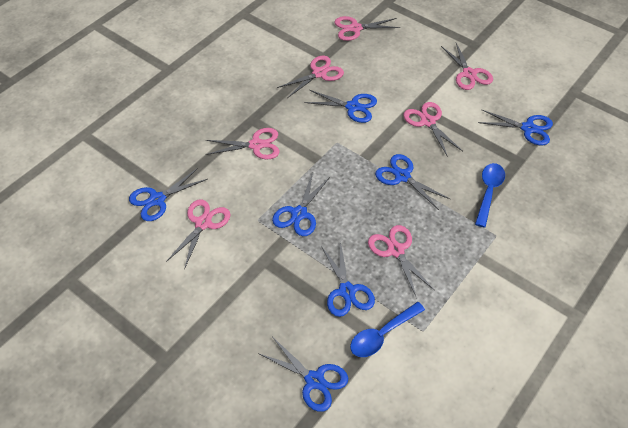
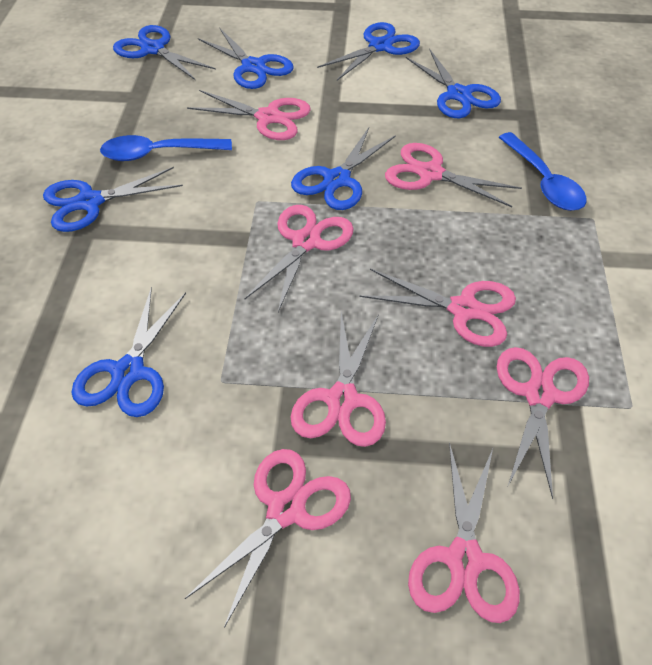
pink scissors: [166,199,230,269] [206,128,279,159] [277,56,344,98] [334,16,400,41] [368,225,435,298] [403,102,463,157] [441,43,493,90] = 7 -> [185,449,351,628] [187,90,311,140] [244,205,354,312] [291,312,386,447] [359,269,516,347] [385,143,522,207] [408,442,520,623] [497,347,589,499] = 8

